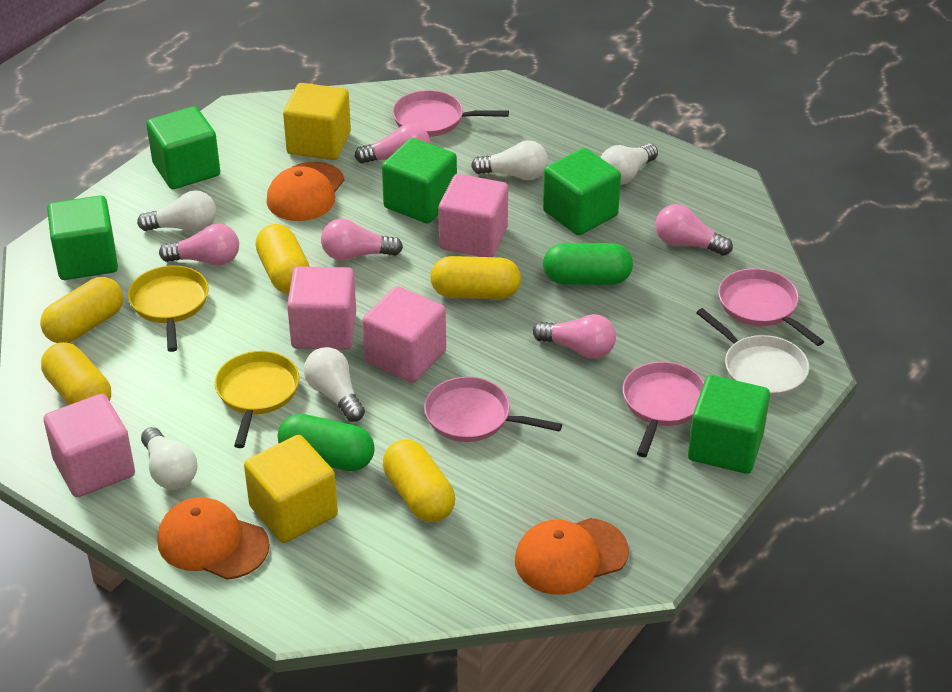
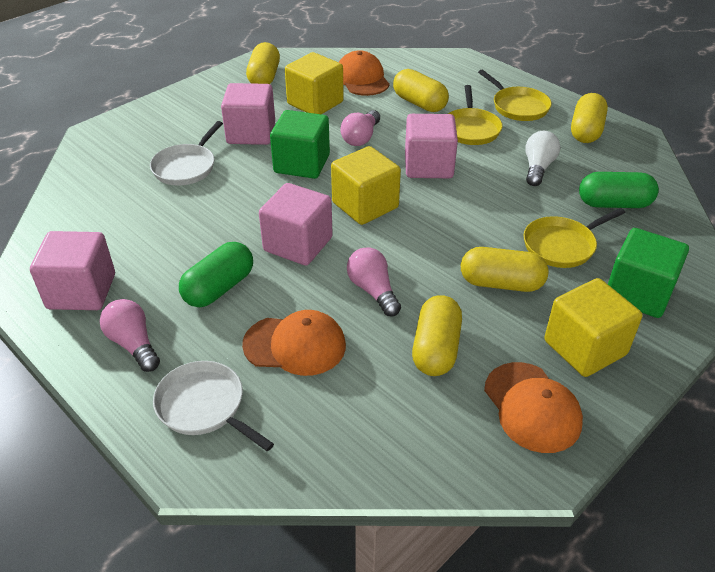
green cube: [47,195,118,280] [146,106,220,189] [382,138,457,224] [543,148,621,235] [688,375,770,474] = 5 -> [270,110,330,179] [608,228,689,318] = 2
pink light bulb: [159,224,239,266] [321,219,403,261] [355,124,430,164] [533,314,616,359] [655,204,733,256] = 5 -> [100,299,160,372] [340,110,380,146] [347,247,401,316] = 3
pink pan: [392,90,509,137] [424,377,562,442] [623,361,704,457] [718,268,824,346] = 4 -> none = 0
white light bulb: [137,190,216,232] [141,427,198,490] [304,347,365,422] [471,140,548,180] [600,143,658,185] = 5 -> [525,131,560,186] = 1
white pan: [696,308,809,398] = 1 -> [150,121,223,185] [153,361,274,451] = 2
yellow cube: [244,435,338,543] [283,83,351,160] = 2 -> [285,52,344,114] [331,146,401,225] [544,278,643,377] = 3
yellow pan: [128,265,209,352] [215,351,299,448] = 2 -> [448,85,503,145] [478,70,552,121] [524,208,625,268] = 3

